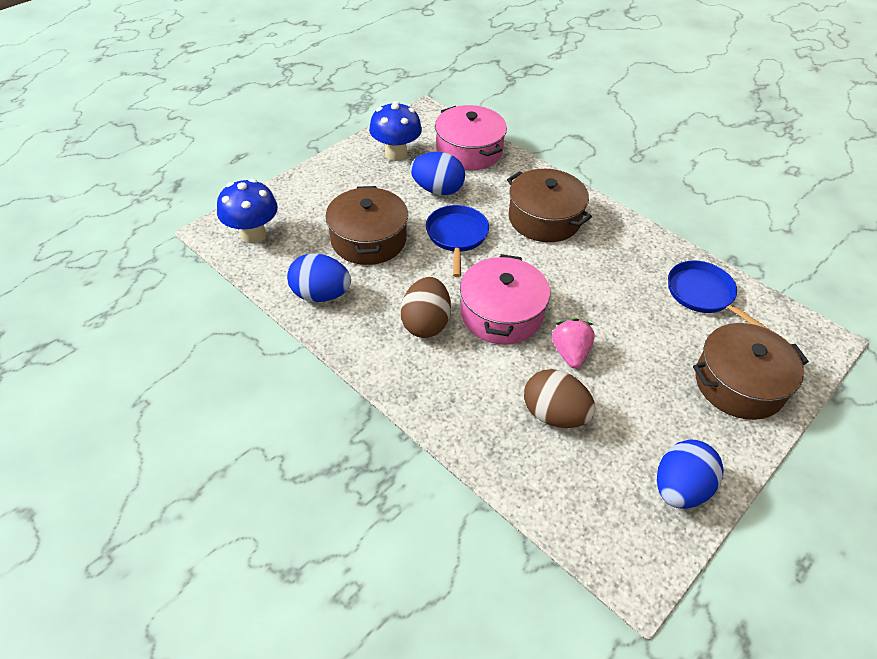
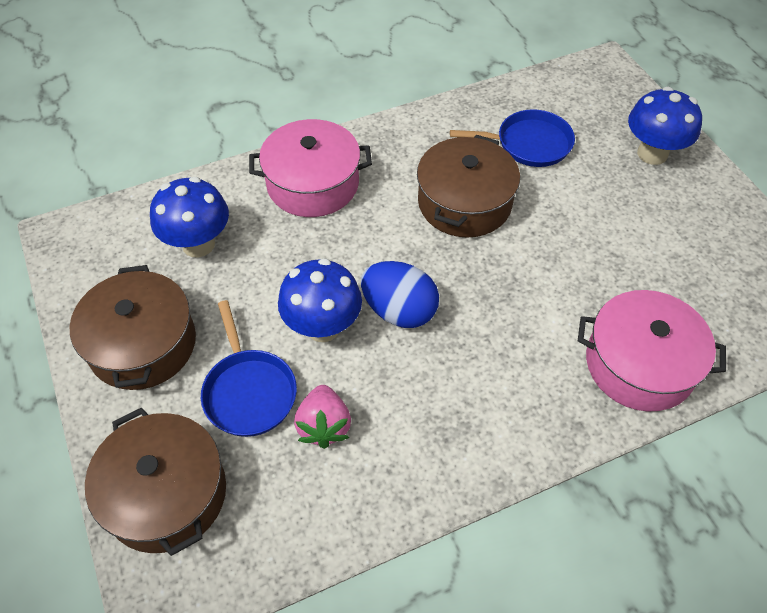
blue egg: [287,253,351,302] [410,152,465,195] [657,440,724,509] = 3 -> [361,261,439,328] = 1
blue mushroom: [217,179,278,243] [369,101,422,161] = 2 -> [150,177,229,257] [278,258,362,342] [628,87,702,165] = 3
brown egg: [401,277,451,338] [524,369,596,428] = 2 -> none = 0

